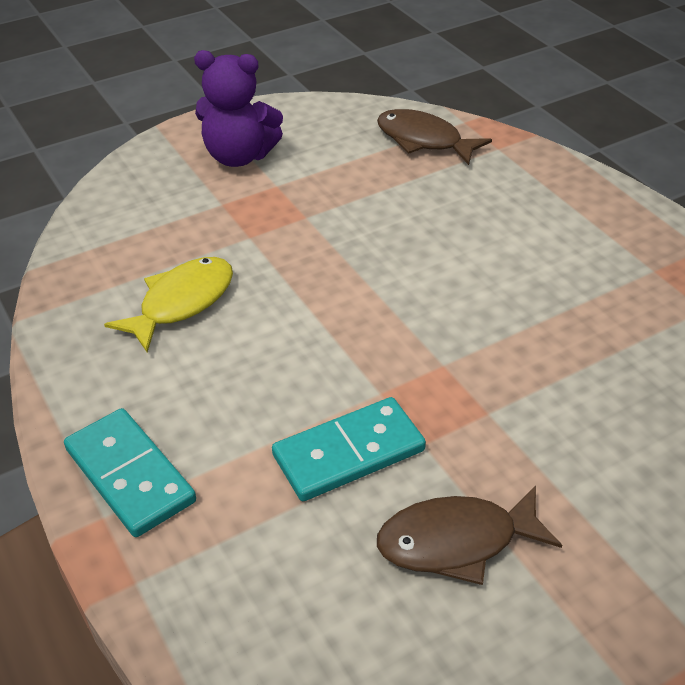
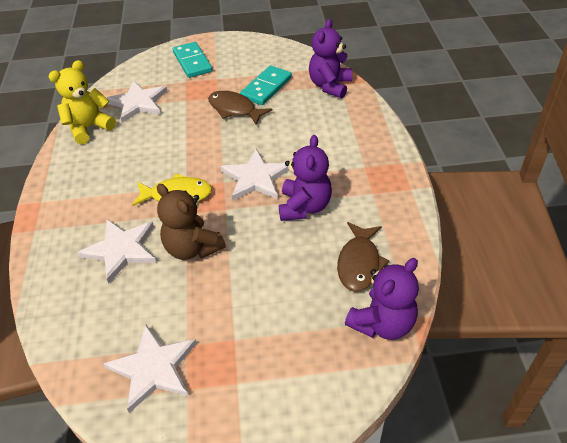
brown teddy bear: none = 0 -> [157,184,226,260] = 1
purple teddy bear: [194,50,283,167] = 1 -> [279,135,332,221] [309,19,352,98] [345,258,419,340] = 3
white star: none = 0 -> [77,219,156,283] [104,324,197,413] [107,80,168,122] [220,149,289,201] = 4
yellow teddy bear: none = 0 -> [48,60,116,144] = 1

